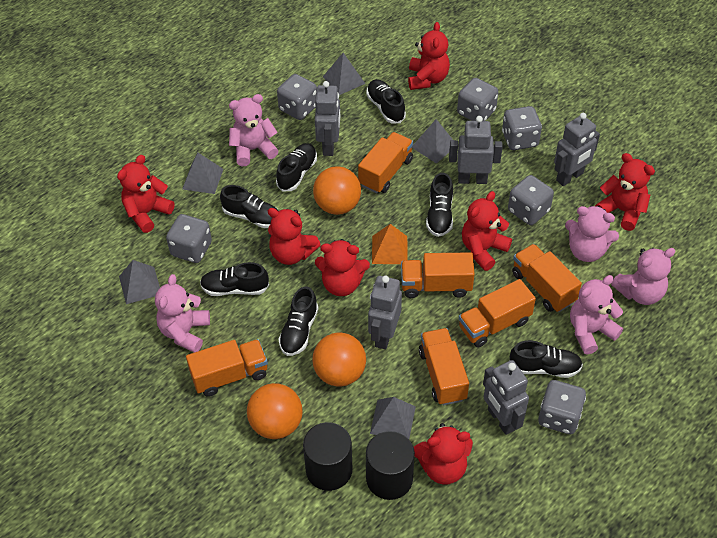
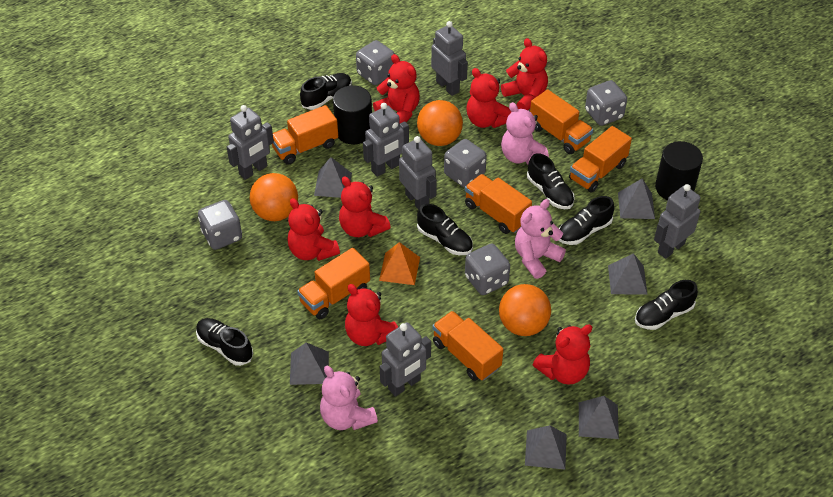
black shoe: [200,262,269,296] [220,185,279,228] [276,143,317,192] [279,287,318,356] [366,79,406,123] [426,173,453,237] [509,340,583,378] = 7 -> [196,318,253,366] [300,73,352,110] [417,204,473,255] [527,153,575,209] [558,196,614,245] [635,280,698,330] = 6
grey dice: [166,214,212,263] [277,74,317,120] [457,78,498,121] [502,106,542,150] [508,175,554,225] [538,380,586,434] = 6 -> [198,200,242,250] [356,40,395,85] [444,139,487,188] [465,243,510,295] [585,80,627,126] = 5
grey pyramid: [119,260,160,304] [182,153,223,194] [323,53,365,95] [370,397,416,439] [412,119,453,164] = 5 -> [290,342,329,385] [314,157,352,198] [525,425,567,470] [579,396,619,439] [608,253,648,295] [618,179,655,219] = 6
grey robot: [315,81,340,156] [368,276,402,349] [449,116,503,184] [483,360,529,435] [554,113,600,186] = 5 -> [227,105,274,180] [363,103,409,177] [380,322,431,397] [399,136,437,210] [431,21,468,96] [654,184,701,259] = 6
pink teddy bear: [155,274,210,352] [229,94,278,166] [565,206,619,262] [570,275,623,355] [611,248,676,305] = 5 -> [320,366,378,430] [501,102,549,164] [515,199,566,279] = 3

